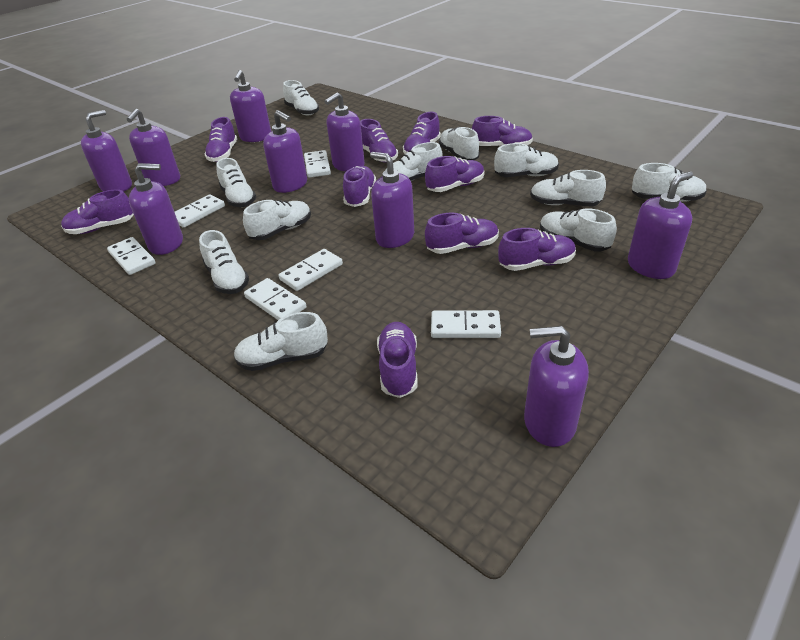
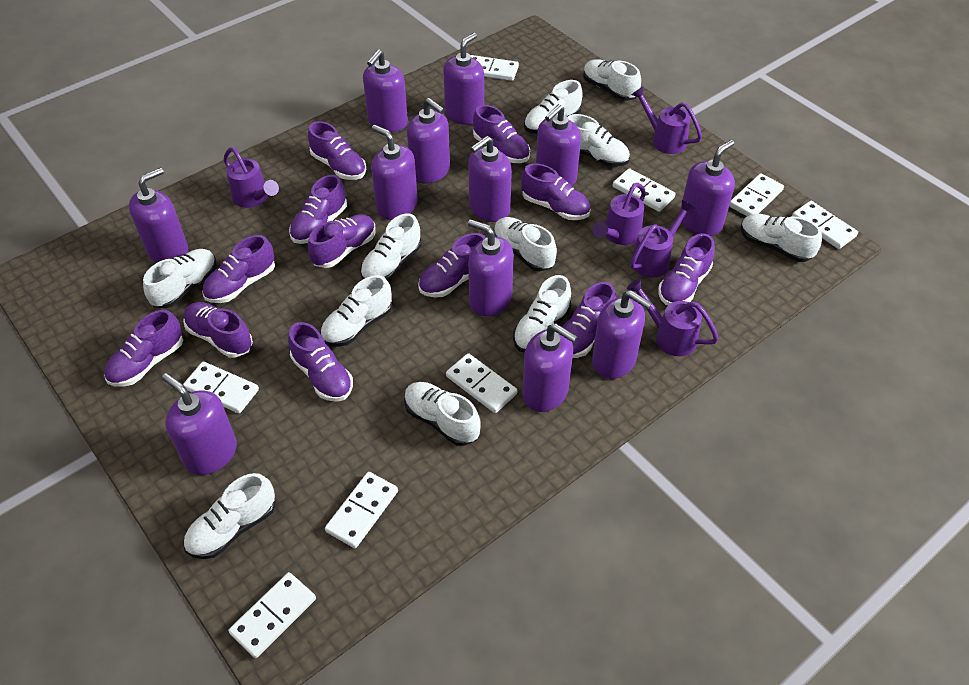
purple shoe: [61,189,134,234] [204,117,237,162] [343,166,376,207] [360,119,398,162] [377,322,418,398] [403,112,441,154] [425,156,485,192] [425,213,499,254] [472,116,533,146] [498,228,576,271] = 10 -> [104,310,183,387] [183,302,253,358] [202,235,275,303] [288,322,353,402] [289,174,347,244] [308,121,366,180] [308,214,376,268] [418,233,486,298] [473,105,530,163] [521,163,591,220] [562,282,616,358] [658,233,715,305] = 12
purple soap dispenser: [81,110,132,192] [127,109,180,186] [129,163,183,255] [230,70,271,142] [263,110,307,193] [324,92,365,172] [370,152,414,248] [524,326,589,447] [628,172,693,279] = 9 -> [129,168,188,263] [162,373,237,475] [363,49,408,132] [371,125,418,220] [407,98,450,184] [443,33,484,125] [468,136,512,222] [468,219,514,316] [522,324,577,412] [536,104,581,186] [592,291,652,379] [680,140,735,236] = 12
purple watering can: none = 0 -> [224,147,279,208] [592,183,646,245] [627,278,719,356] [630,200,695,278] [631,87,702,154] = 5
white domino: [107,237,156,275] [175,194,225,228] [244,278,307,320] [279,249,343,291] [304,150,331,178] [431,310,501,338] = 6 -> [183,362,259,413] [228,572,316,658] [325,472,398,548] [446,353,518,413] [471,55,519,81] [613,168,676,212] [729,173,784,216] [792,201,858,249] = 8

